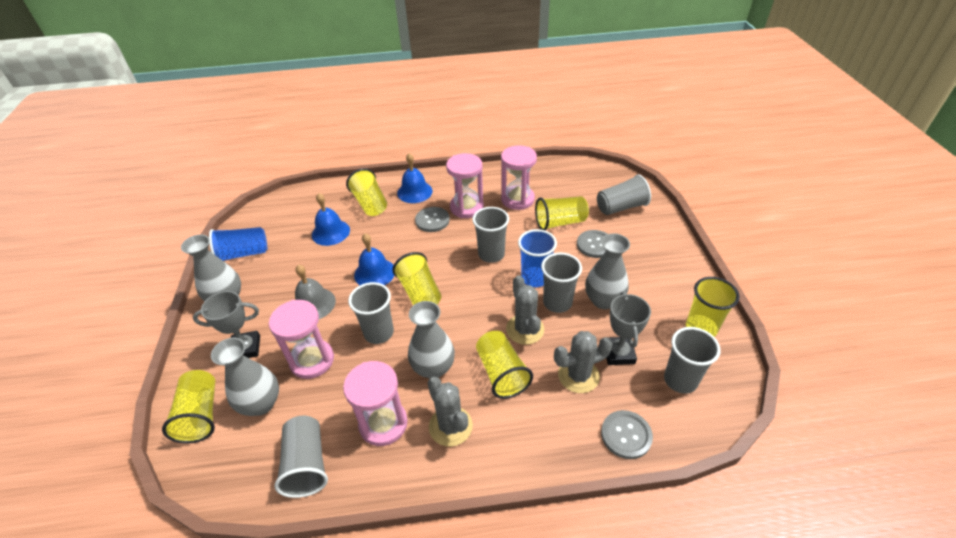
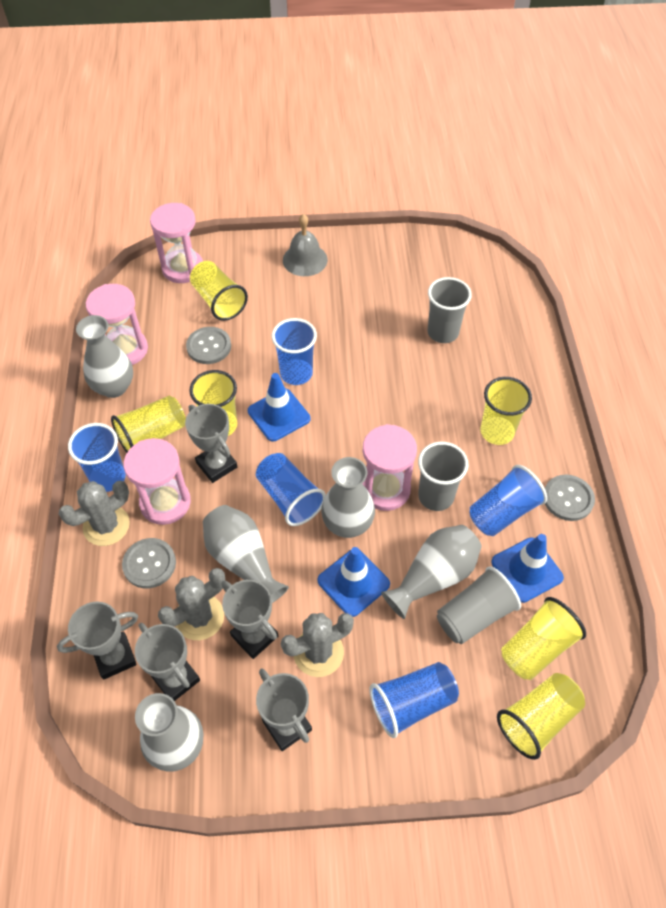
blue bell: [312,193,350,246] [354,233,394,285] [397,153,433,203] = 3 -> none = 0
blue cup: [209,227,267,261] [518,229,557,287] = 2 -> [68,423,126,492] [256,453,326,526] [272,318,317,385] [370,662,459,738] [469,465,547,536] = 5
blue traffic cone: none = 0 -> [248,373,310,442] [317,547,390,617] [491,534,564,603] = 3
grey cup: [274,416,328,498] [348,282,394,344] [472,207,509,263] [541,253,582,313] [597,175,651,215] [664,327,720,394] = 6 -> [418,442,468,511] [428,277,472,343] [437,566,521,644] = 3
grey trophy: [193,291,260,358] [606,292,651,365] = 2 -> [57,602,138,680] [135,623,200,701] [185,404,237,483] [221,580,278,659] [256,669,312,751] = 5
grey vase: [181,234,241,302] [211,338,279,416] [408,301,455,379] [585,233,630,309] = 4 -> [76,315,133,398] [135,693,203,772] [203,505,289,603] [321,457,375,538] [381,525,482,619] = 5

